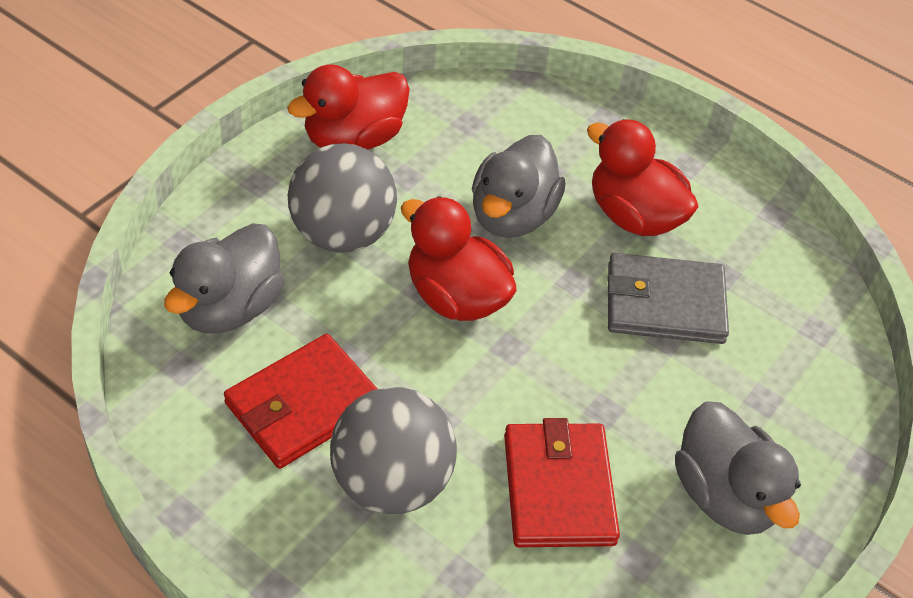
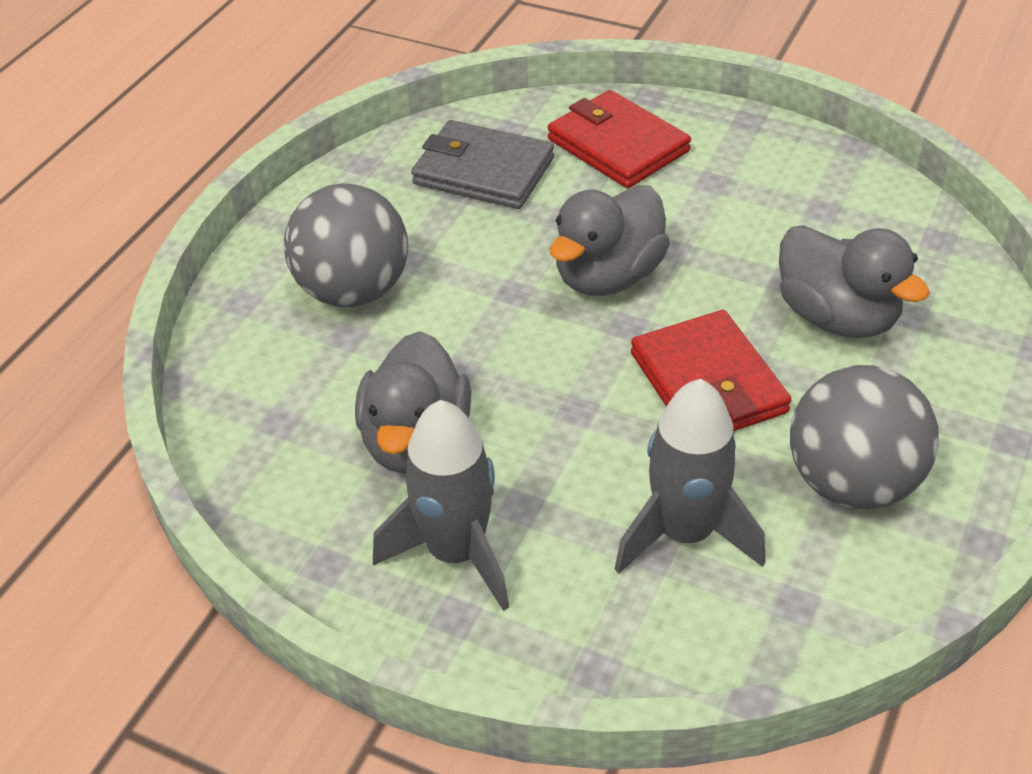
grey rocket: none = 0 -> [373,400,509,611] [615,379,766,574] = 2
red duck: [287,64,410,150] [401,196,516,321] [587,119,698,236] = 3 -> none = 0

